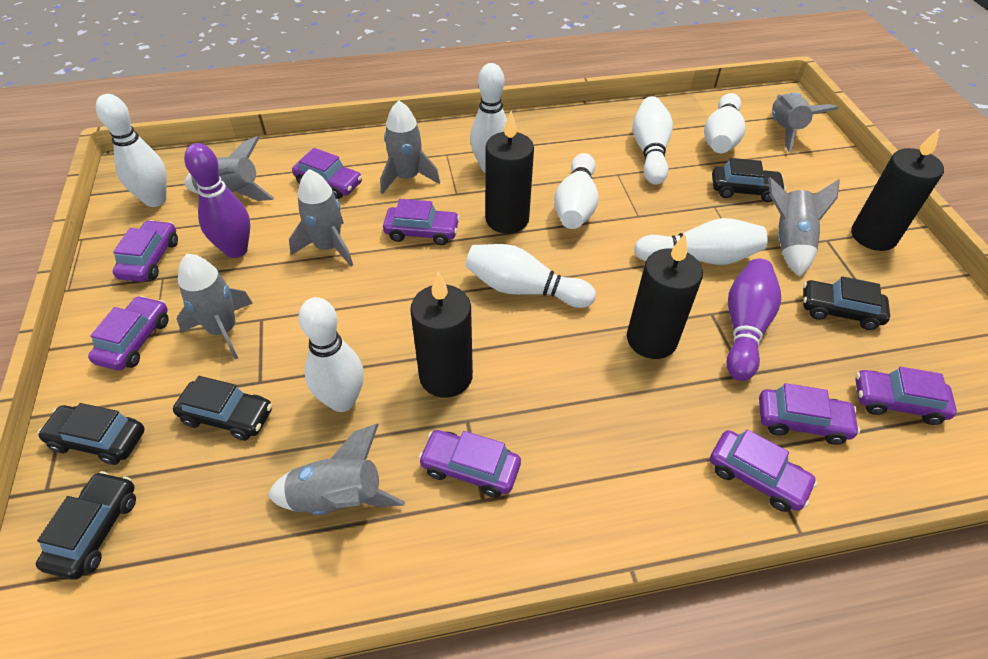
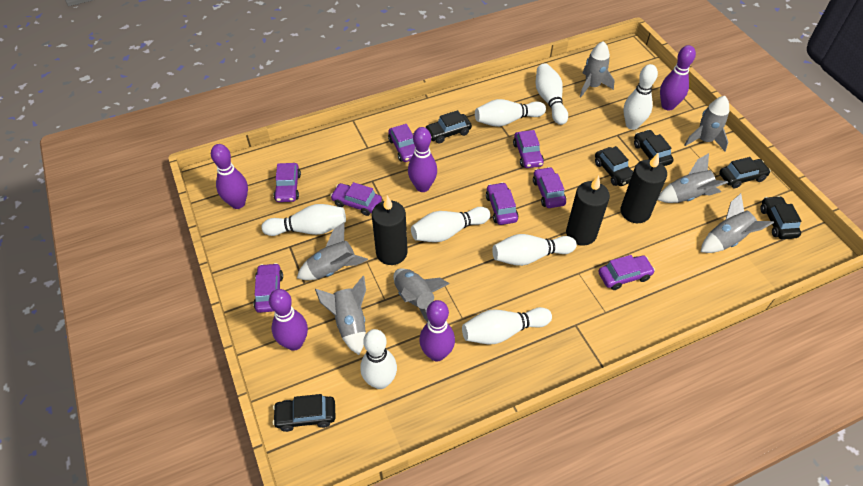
black candle: [410,272,473,398] [485,111,534,234] [627,234,703,359] [851,128,944,251] = 4 -> [372,195,408,265] [566,175,610,246] [621,153,667,223] = 3
black car: [36,471,136,580] [37,403,145,465] [173,376,272,441] [712,158,786,202] [803,276,890,330] = 5 -> [273,394,336,432] [425,110,472,144] [595,146,633,186] [634,130,674,166] [719,157,771,188] [760,196,802,239] = 6
purple bowling pin: [184,143,250,258] [726,259,781,381] = 2 -> [211,144,248,209] [269,289,308,351] [408,127,437,192] [419,300,455,362] [660,45,696,111] = 5

